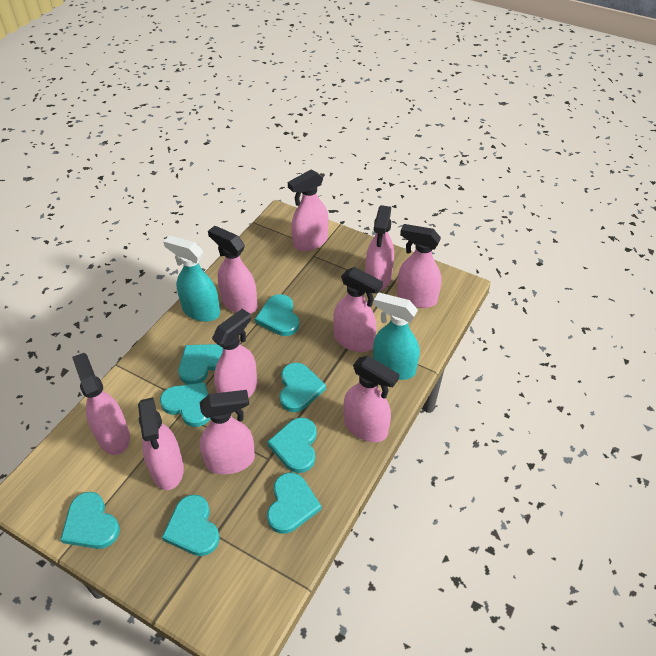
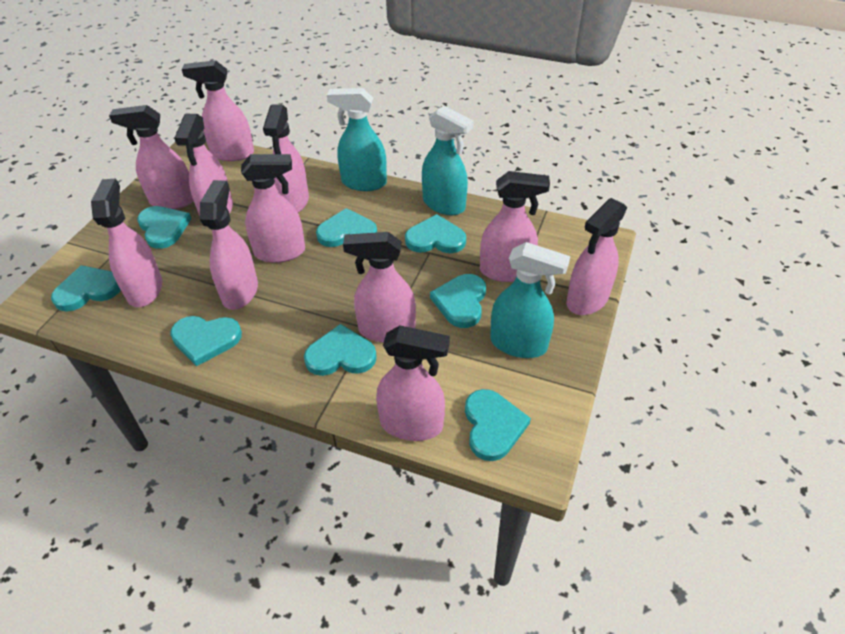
pink spray bottle: [72,353,130,455] [138,397,184,490] [200,390,255,474] [208,226,258,314] [212,309,257,398] [288,169,329,251] [333,267,383,352] [344,356,399,442] [365,205,394,291] [397,224,442,308] = 10 -> [91,179,162,307] [109,105,194,209] [174,114,233,216] [182,60,254,161] [200,180,258,310] [241,154,305,263] [263,104,309,213] [343,232,416,342] [376,326,450,441] [480,171,550,282] [567,198,627,315] = 11
turquoise spray bottle: [163,235,220,322] [373,292,420,380] = 2 -> [327,88,387,191] [422,106,474,215] [490,242,570,358] = 3

